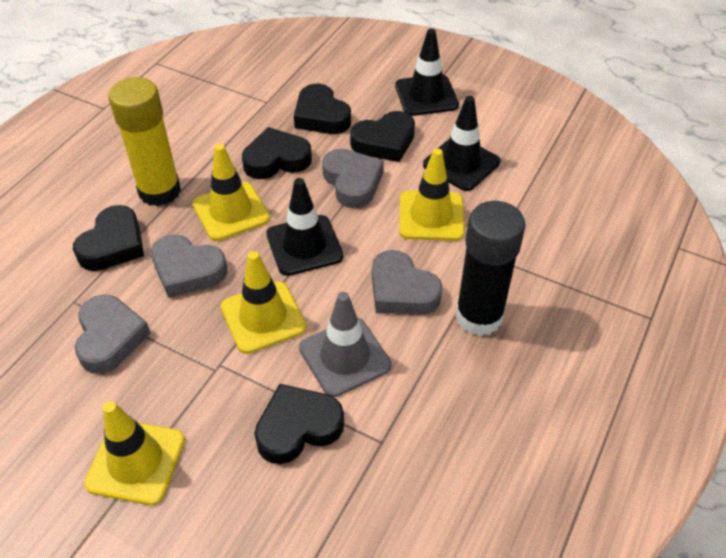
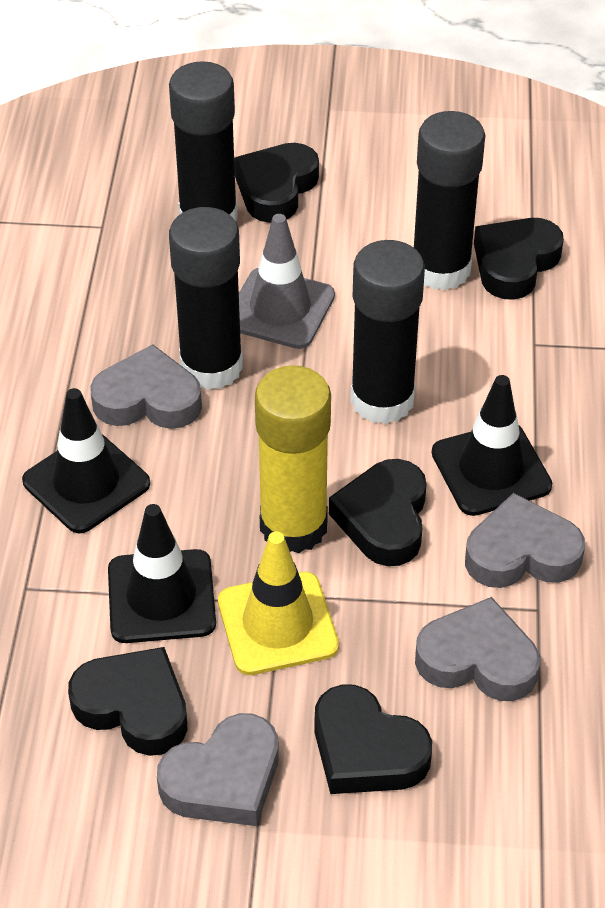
black glue stick: [455,201,526,336] = 1 -> [169,61,238,221] [169,207,243,390] [350,240,425,424] [413,111,485,290] = 4
yellow traffic cone: [84,401,185,505] [192,144,270,241] [221,251,306,354] [399,148,464,241] = 4 -> [218,531,339,675] = 1

